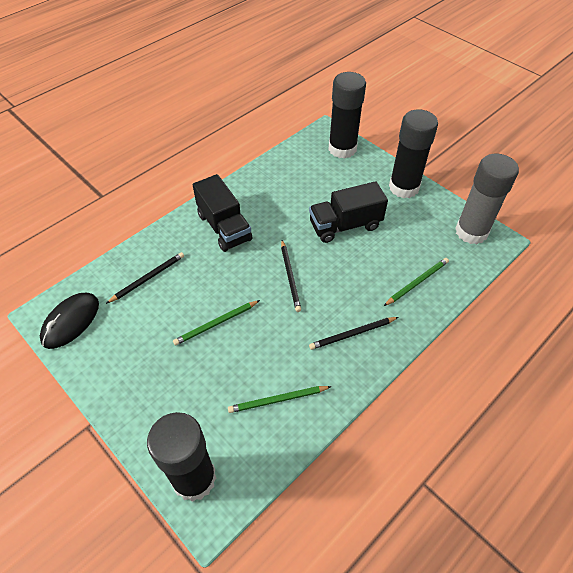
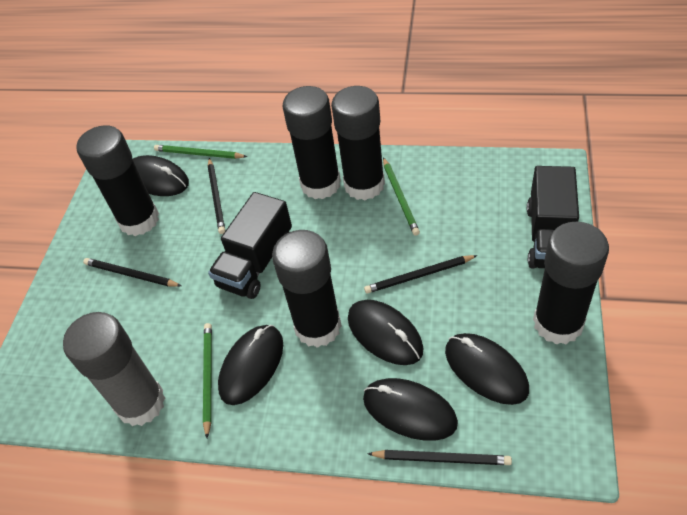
black glue stick: [147,412,216,502] [328,72,366,159] [389,109,438,198] = 3 -> [76,125,159,236] [272,230,342,348] [282,86,341,199] [331,86,385,200] [533,222,609,344] = 5
black mouse: [40,293,99,349] = 1 -> [133,155,189,196] [218,325,283,405] [348,300,424,365] [363,378,458,441] [445,333,529,405] = 5
black pencil: [106,252,184,304] [281,240,301,312] [309,317,399,350] = 3 -> [83,258,181,287] [208,158,225,234] [364,255,478,294] [367,450,512,465] = 4

